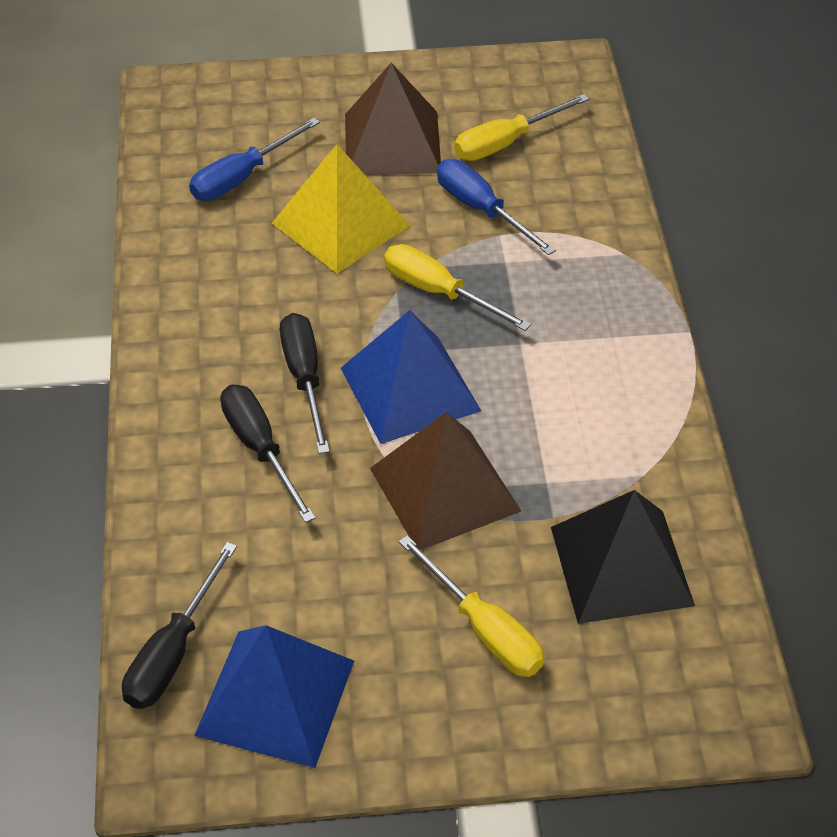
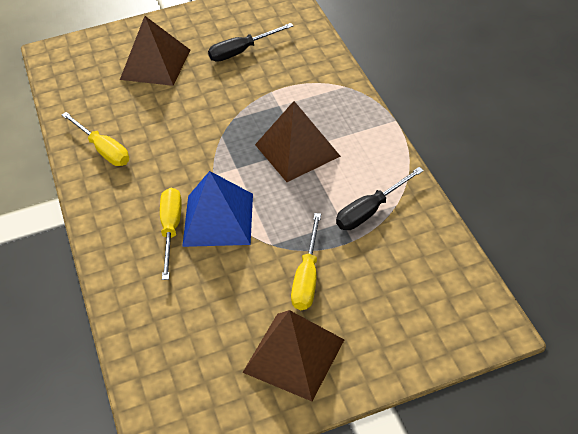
black pyramid: [551,490,695,624] = 1 -> none = 0
black screwdriver: [122,542,237,709] [220,385,315,523] [280,313,330,454] = 3 -> [208,23,294,62] [336,167,424,230] = 2
blue pyramid: [194,625,354,768] [341,310,481,444] = 2 -> [182,171,253,247] = 1
blue screwdriver: [189,118,320,201] [437,159,556,255] = 2 -> none = 0
brown pyramid: [345,63,441,175] [370,412,521,550] = 2 -> [120,16,190,86] [242,310,344,401] [255,101,341,182] = 3
yellow pyramid: [272,144,410,273] = 1 -> none = 0

